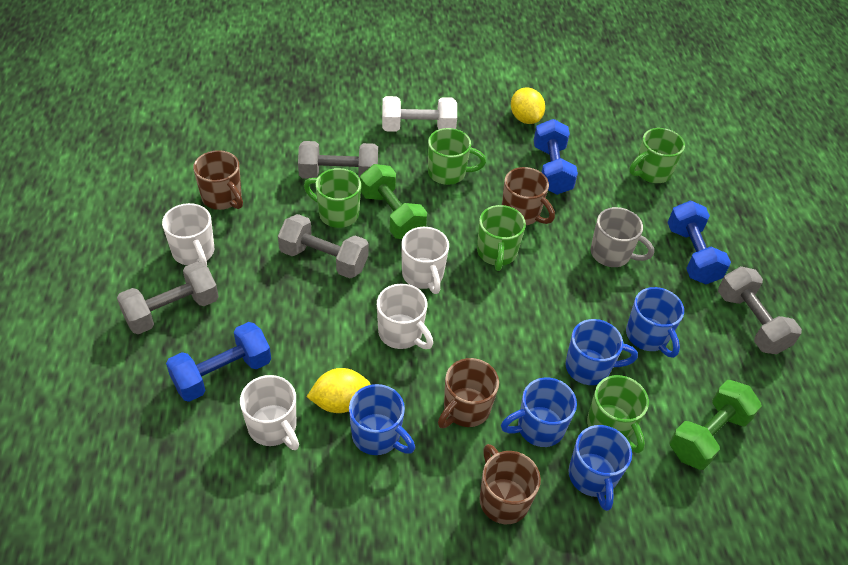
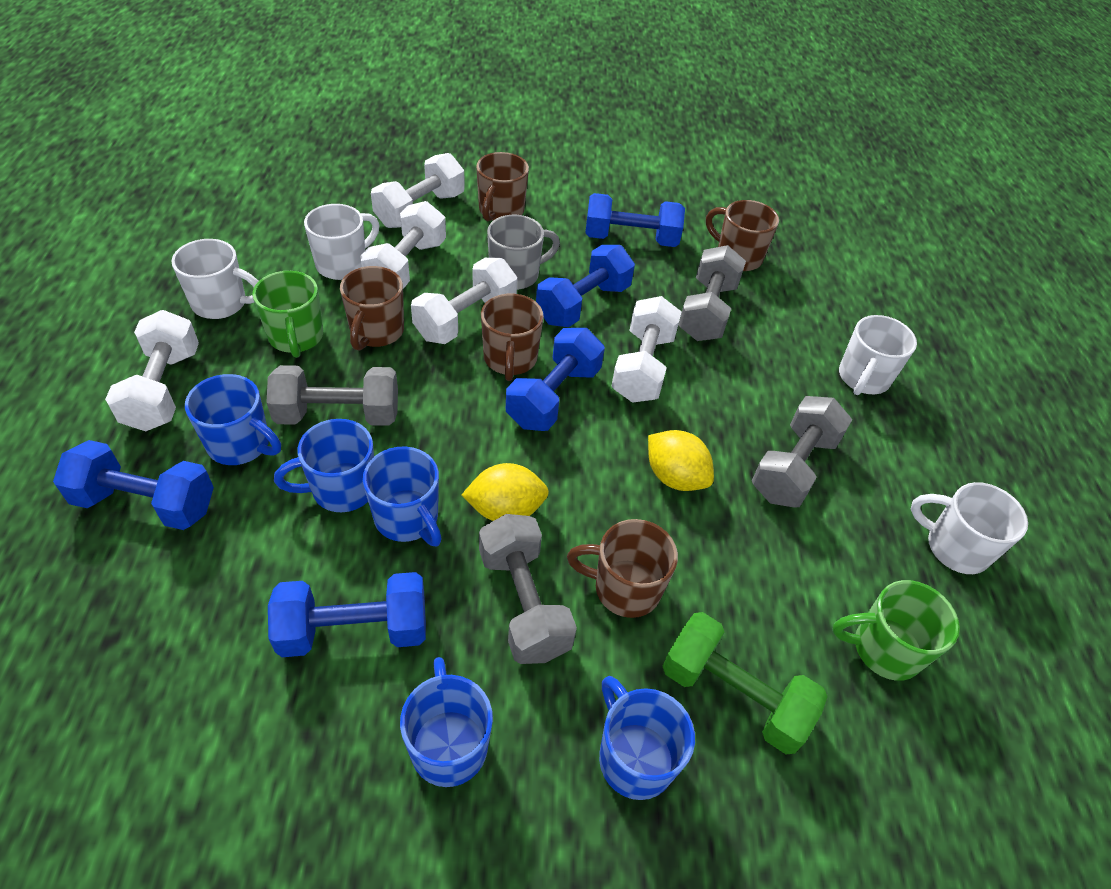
blue dumbbell: [166,322,271,402] [534,119,578,195] [667,201,731,284] = 3 -> [53,440,214,530] [268,572,426,657] [506,328,605,431] [536,245,635,327] [585,193,685,247] = 5
brown mug: [193,150,243,210] [438,358,499,428] [479,444,541,524] [502,167,555,225] = 4 -> [340,266,404,351] [476,152,529,221] [481,294,544,381] [567,519,678,618] [706,200,779,271] = 5
green dumbbell: [360,164,427,239] [669,380,762,470] = 2 -> [663,612,828,754] = 1
green mug: [304,168,361,228] [428,128,486,185] [477,205,526,271] [587,375,649,453] [629,128,685,183] = 5 -> [252,271,323,358] [832,580,960,681] = 2
white dumbbell: [382,96,457,132] = 1 -> [105,310,199,431] [360,201,446,289] [371,153,465,228] [411,258,517,344] [611,296,682,403] = 5

